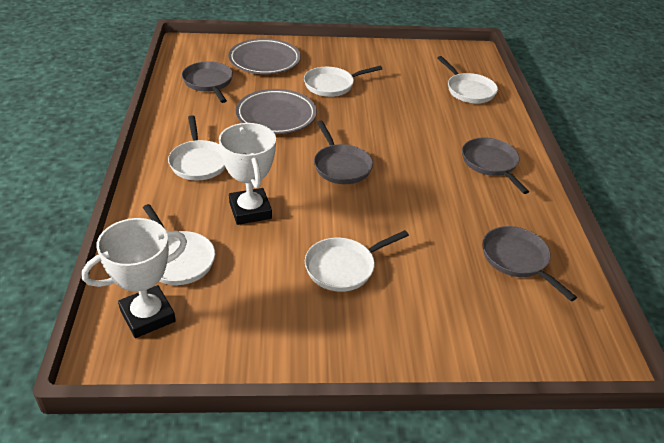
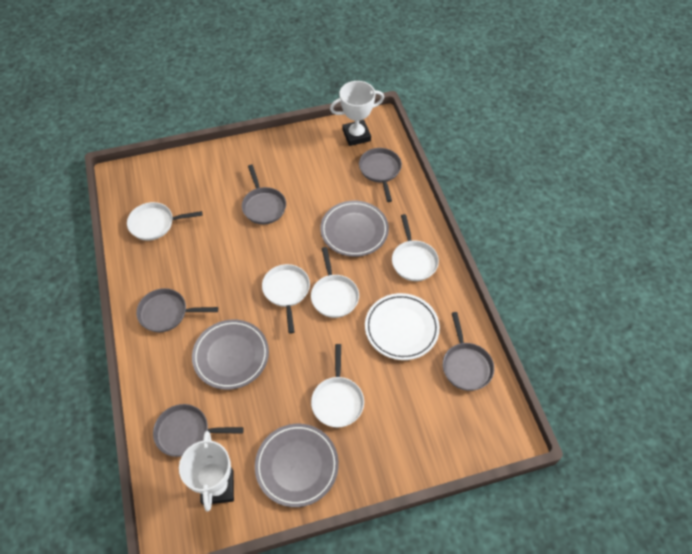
grey pan: [182,61,233,103] [314,121,373,184] [462,137,529,194] [482,226,577,301] = 4 -> [136,288,218,332] [153,404,244,457] [242,165,286,225] [359,148,402,202] [443,312,494,391] = 5
grey plate: [228,38,301,74] [236,89,317,134] = 2 -> [192,320,269,390] [255,424,339,507] [320,201,389,257] = 3
white plate: none = 0 -> [365,293,440,360] = 1

